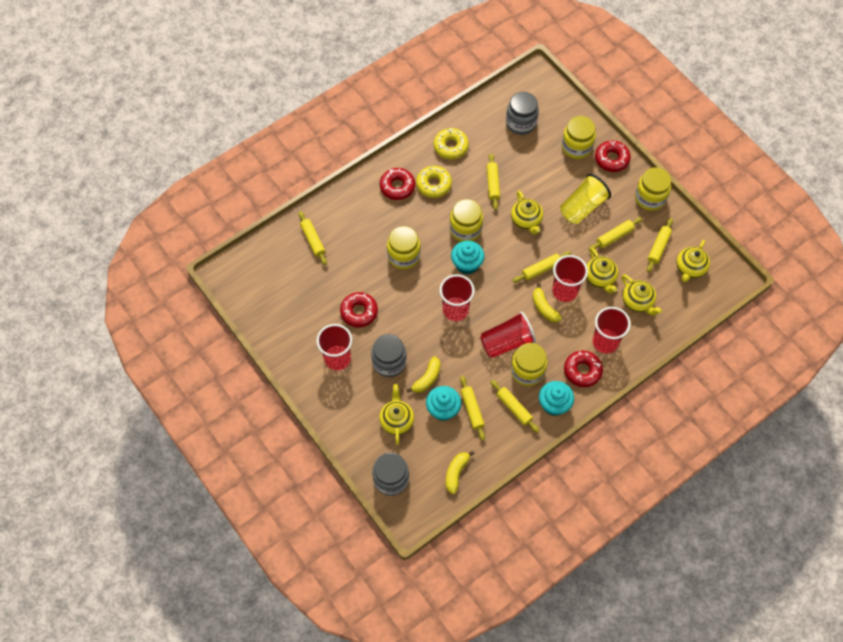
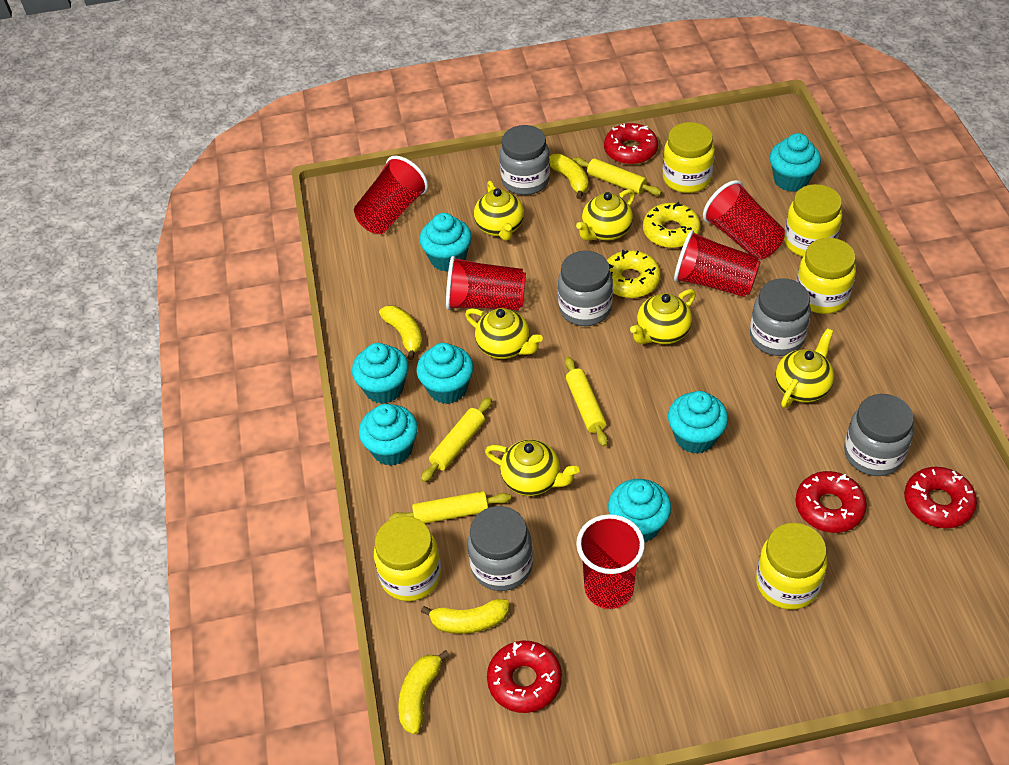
grey jar: [371,334,407,377] [372,453,409,496] [506,92,539,135] = 3 -> [467,506,533,591] [500,125,550,195] [558,250,613,326] [750,278,811,356] [844,394,914,476] = 5
turquoise cupcake: [426,386,461,421] [451,240,485,275] [539,381,574,416] = 3 -> [352,343,409,404] [359,404,418,466] [417,343,474,404] [419,213,472,272] [608,479,671,543] [668,391,728,454] [770,133,821,192] = 7
yellow banana: [406,357,441,393] [446,450,474,494] [533,283,562,323] = 3 -> [379,305,423,360] [398,650,450,734] [421,599,509,634] [550,154,589,199] = 4
yellow cup: [560,174,611,224] = 1 -> none = 0
yellow rolling pin: [299,211,327,265] [460,376,485,441] [487,153,500,210] [490,380,539,433] [512,251,571,283] [588,217,643,251] [647,218,673,272] = 7 -> [389,491,511,523] [421,397,492,482] [565,357,608,447] [573,157,662,196] = 4
yellow teapot: [379,384,414,445] [511,191,543,235] [586,248,618,294] [622,274,662,316] [676,240,710,283] = 5 -> [465,308,543,359] [474,181,524,241] [485,439,579,496] [576,189,635,241] [630,289,696,344] [776,328,834,408] = 6

